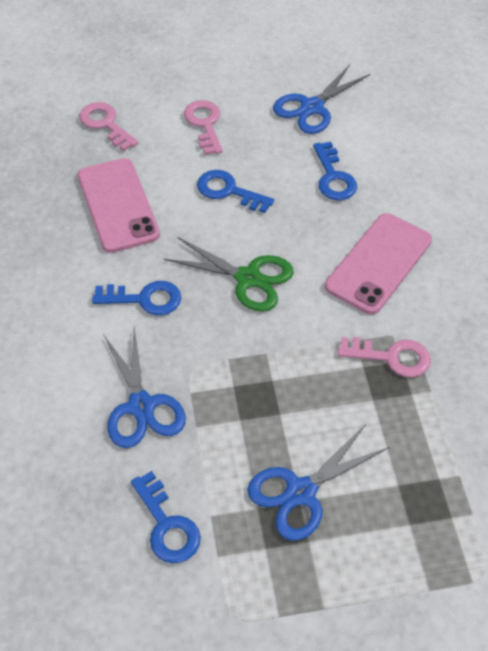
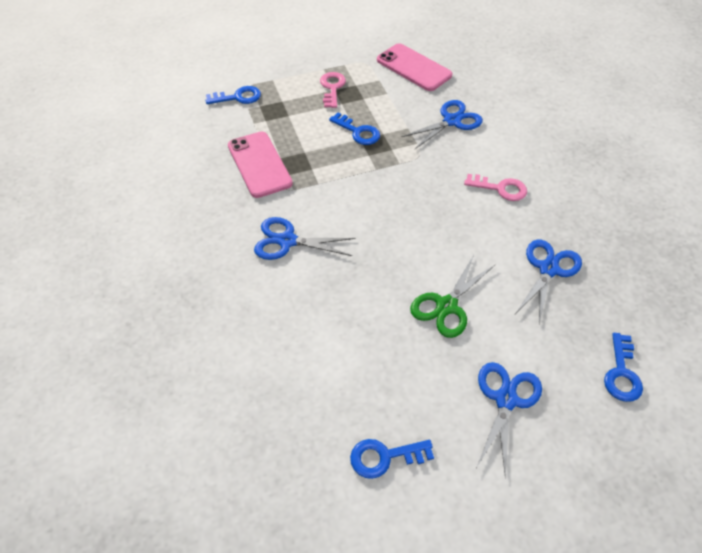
blue scissors: [103,327,186,448] [247,424,389,541] [273,64,370,134] = 3 -> [254,217,355,260] [402,100,483,149] [477,362,542,479] [515,240,582,324] = 4
pink key: [79,102,138,151] [184,100,223,155] [338,337,431,377] = 3 -> [320,72,346,108] [464,174,527,201] = 2

